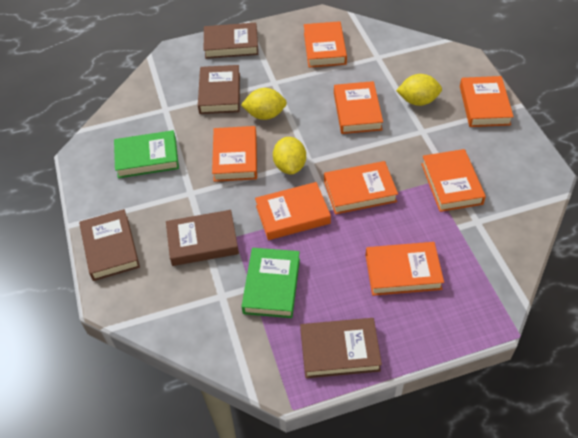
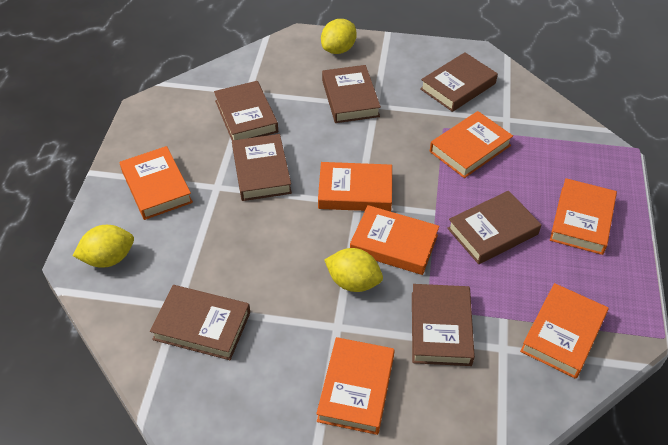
brown book: [79,209,140,281] [166,210,239,266] [198,65,240,114] [204,23,258,59] [300,318,382,378] = 5 -> [150,285,250,360] [214,81,278,140] [232,134,292,201] [322,65,381,123] [412,284,475,366] [420,52,498,112] [447,191,541,264] = 7
green book: [114,130,179,178] [242,248,300,318] = 2 -> none = 0
orange book: [212,126,257,182] [255,182,331,240] [304,21,347,68] [324,161,398,214] [334,81,383,134] [366,242,444,296] [421,149,486,212] [460,76,514,127] = 8 -> [120,146,193,220] [316,337,395,435] [318,162,392,212] [350,205,439,275] [430,111,513,178] [520,283,609,379] [550,178,617,255] = 7

